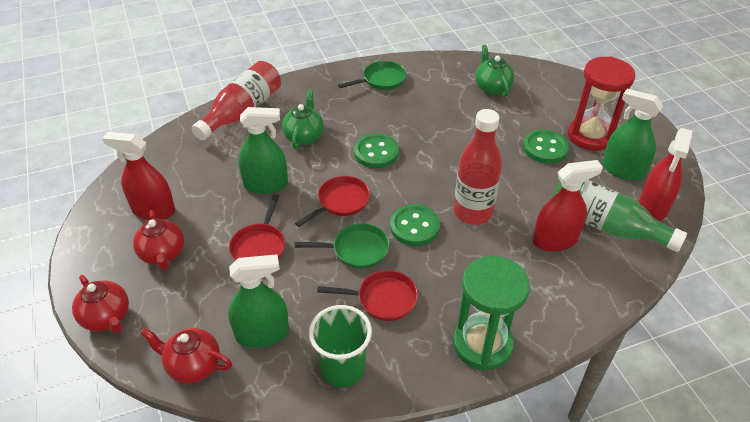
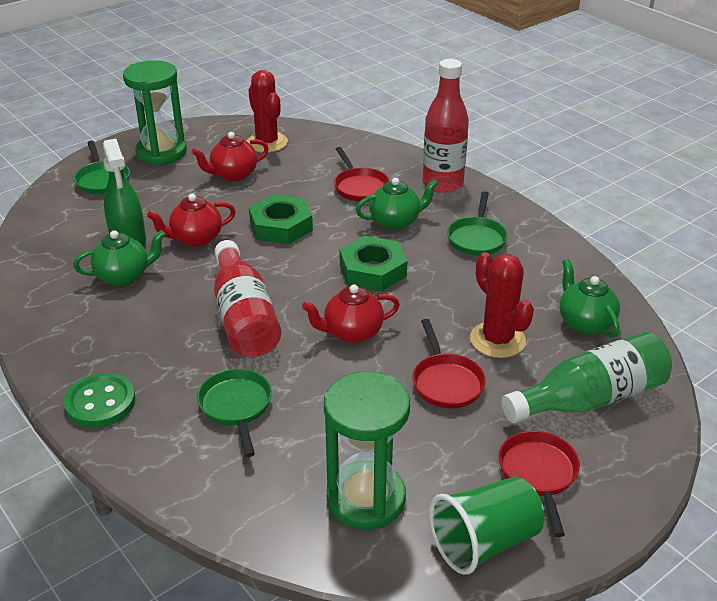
green button: [354,134,399,168] [390,204,440,246] [523,129,569,164] = 3 -> [64,373,135,428] = 1
green hourglass: [453,256,530,371] = 1 -> [123,60,187,165] [324,371,410,530] = 2
green nut: none = 0 -> [249,194,313,244] [339,236,407,291] = 2
green pan: [295,223,390,269] [338,61,407,90] = 2 -> [74,141,130,194] [197,369,272,457] [447,191,507,256] = 3
green spray bottle: [228,254,289,348] [238,107,288,194] [602,89,663,181] = 3 -> [103,139,146,247] = 1
green teapot: [282,90,324,149] [475,45,514,97] = 2 -> [73,230,166,286] [356,178,438,230] [560,259,620,338] = 3
red cactus: none = 0 -> [247,70,288,152] [470,253,534,358] = 2
red hourglass: [568,56,635,151] = 1 -> none = 0
red spray bottle: [102,132,175,220] [533,160,603,252] [639,128,693,221] = 3 -> none = 0

